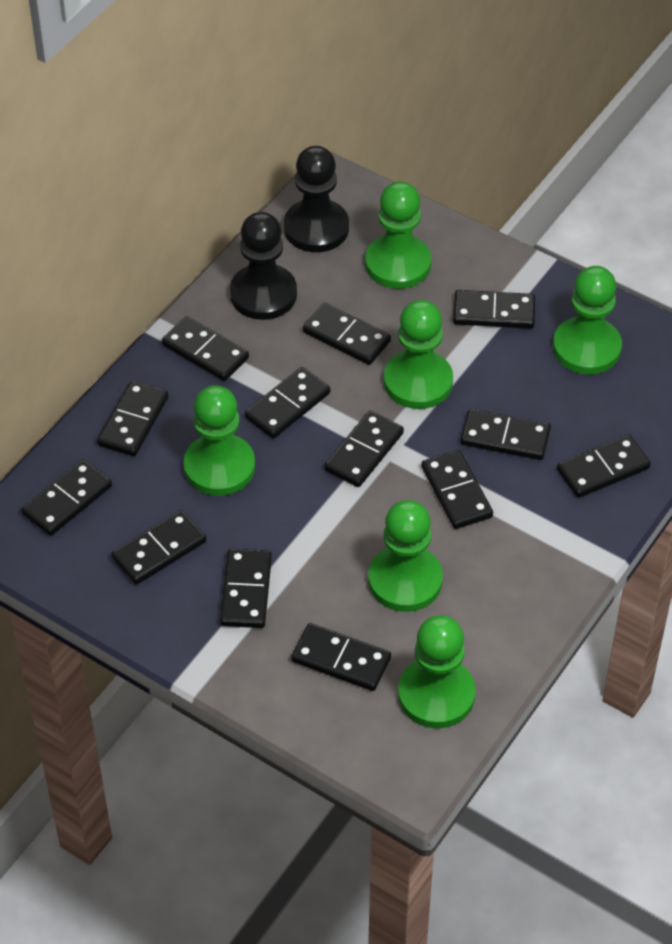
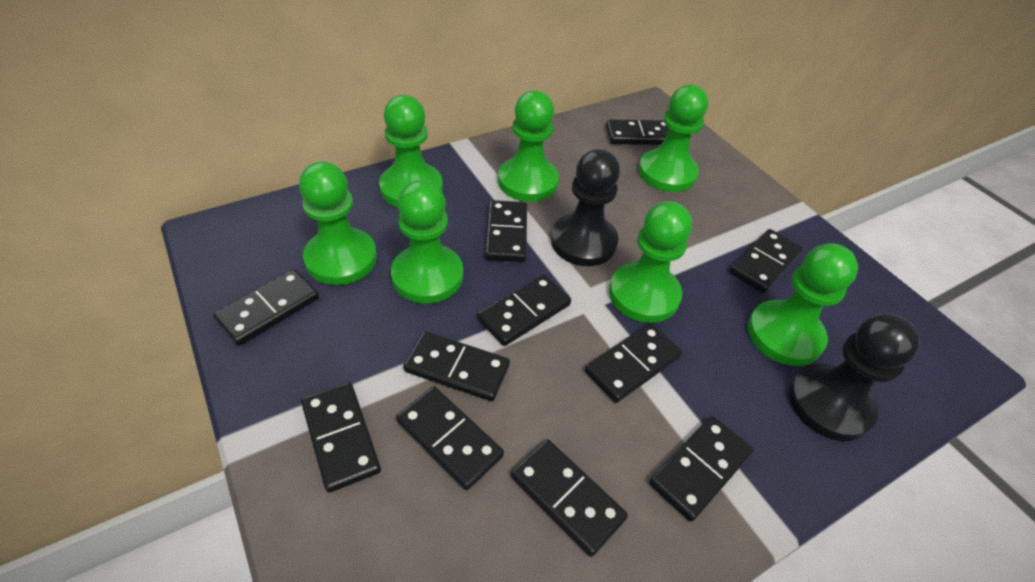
black domino: [21,459,112,536] [97,381,169,456] [111,510,206,584] [162,316,249,381] [220,548,272,628] [245,367,330,438] [291,623,391,691] [303,303,391,365] [324,411,404,487] [421,450,493,529] [453,290,535,329] [460,409,551,460] [557,435,651,498] = 13 -> [213,269,319,346] [301,382,381,493] [396,386,504,490] [403,331,510,401] [477,274,571,346] [485,200,527,262] [511,439,628,557] [585,323,682,403] [606,119,670,145] [649,416,753,522] [729,229,803,293] = 11
green pawn: [183,385,255,496] [365,181,432,289] [368,500,443,612] [384,300,453,409] [398,615,476,728] [553,266,622,374] = 6 -> [299,162,377,285] [379,95,443,207] [391,180,463,304] [498,90,559,202] [609,201,692,323] [638,85,708,192] [748,243,858,366] = 7

